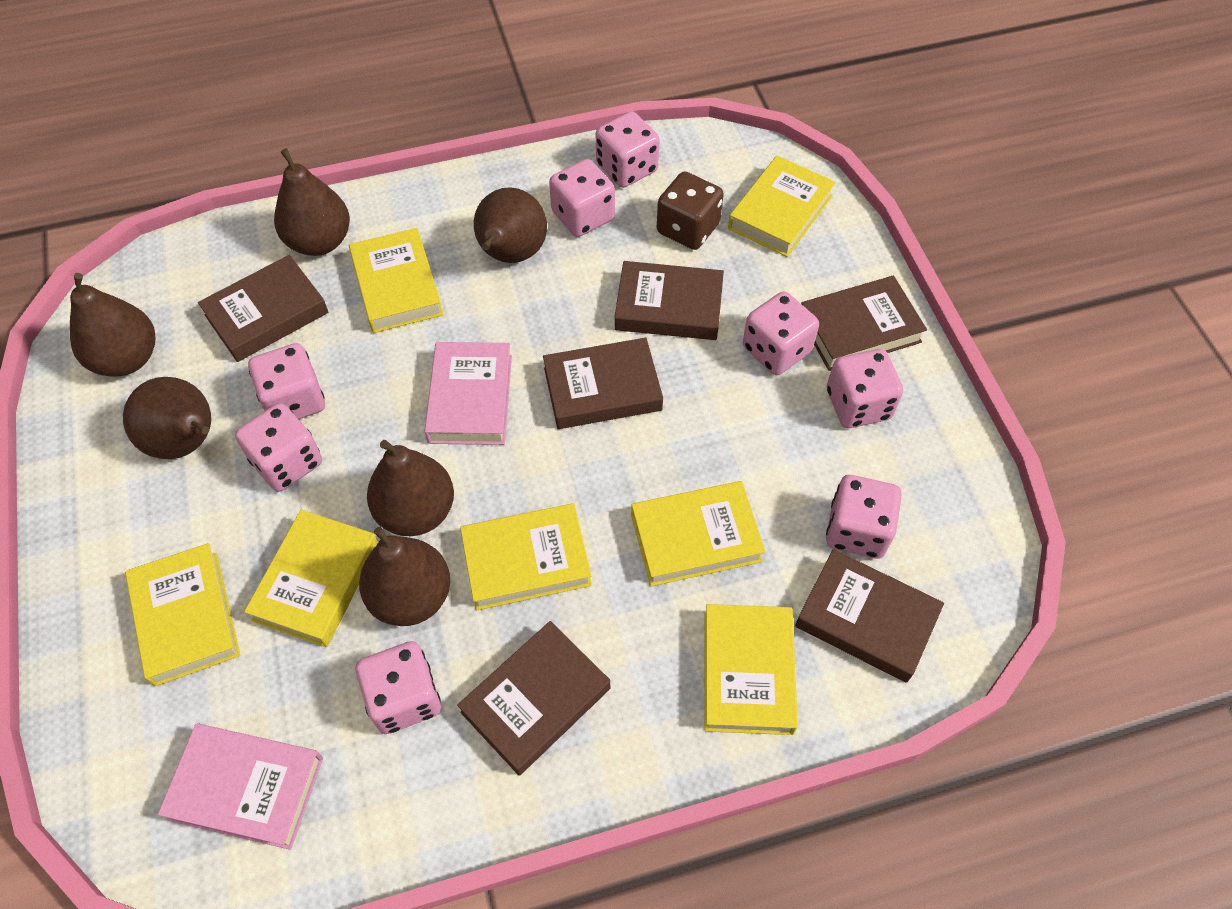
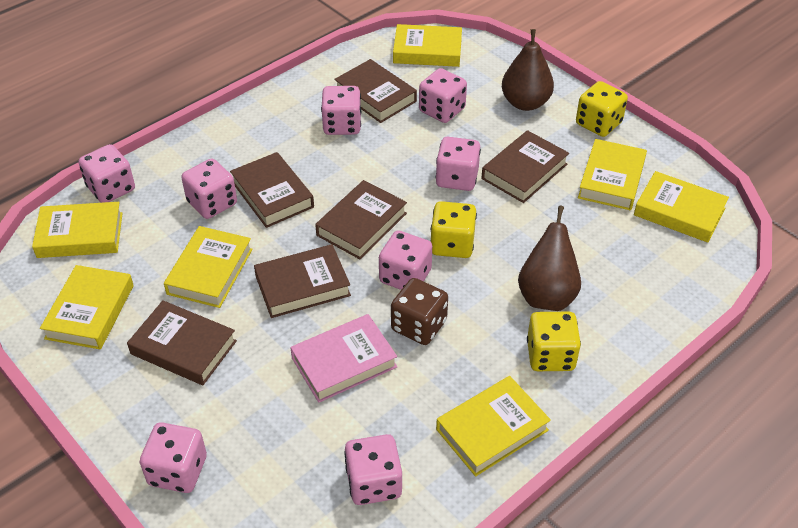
brown pear: [70,273,155,377] [123,377,211,459] [274,148,350,256] [359,527,450,626] [367,440,454,536] [474,187,547,263] = 6 -> [502,29,554,111] [518,206,581,311] = 2
pink book: [158,724,323,850] [424,342,512,445] = 2 -> [290,314,397,403] = 1
yellow dice: none = 0 -> [430,201,477,258] [527,312,581,371] [576,81,628,137] = 3

